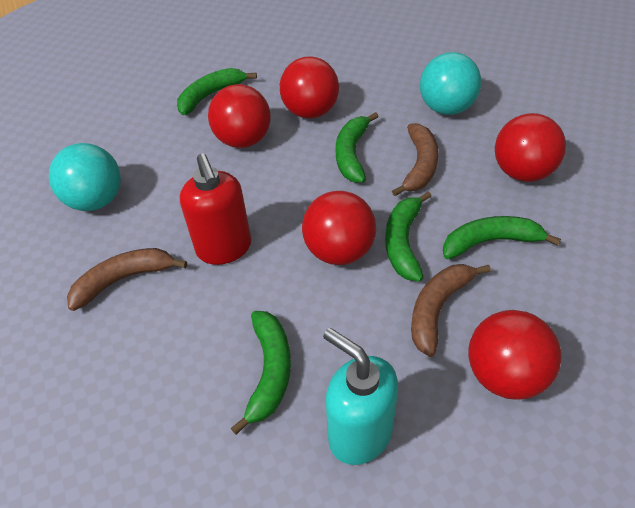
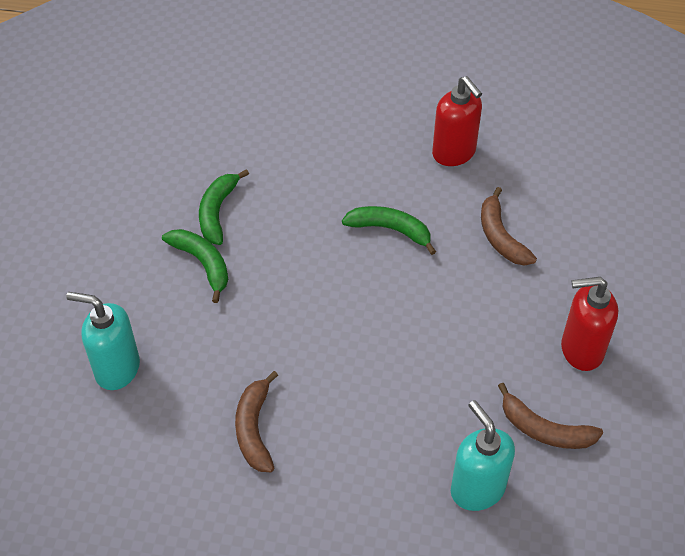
green banana: [177,68,257,115] [231,311,291,435] [336,112,379,183] [385,191,431,281] [443,216,561,259] = 5 -> [162,229,228,303] [199,169,249,245] [342,206,436,255] = 3
red ball: [208,84,271,148] [280,56,339,118] [302,191,376,265] [468,310,562,400] [495,113,566,182] = 5 -> none = 0
red soap dispenser: [180,153,251,265] = 1 -> [432,76,482,166] [561,277,618,371] = 2
turquoise ball: [49,143,121,211] [420,52,481,115] = 2 -> none = 0
turquoise soap dispenser: [323,328,398,465] = 1 -> [66,292,140,390] [451,400,515,511] = 2

